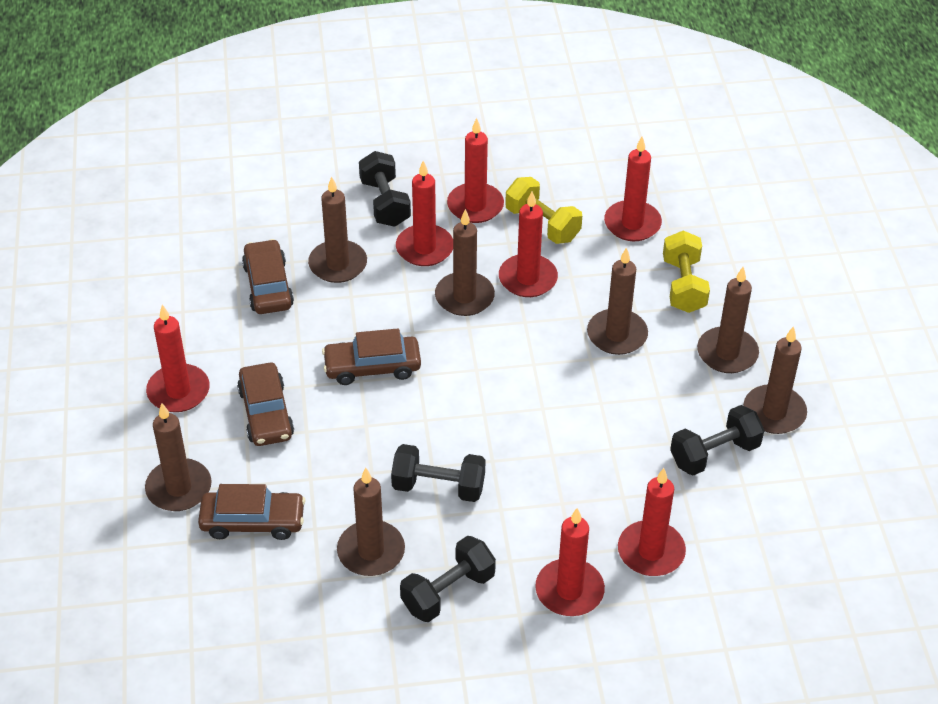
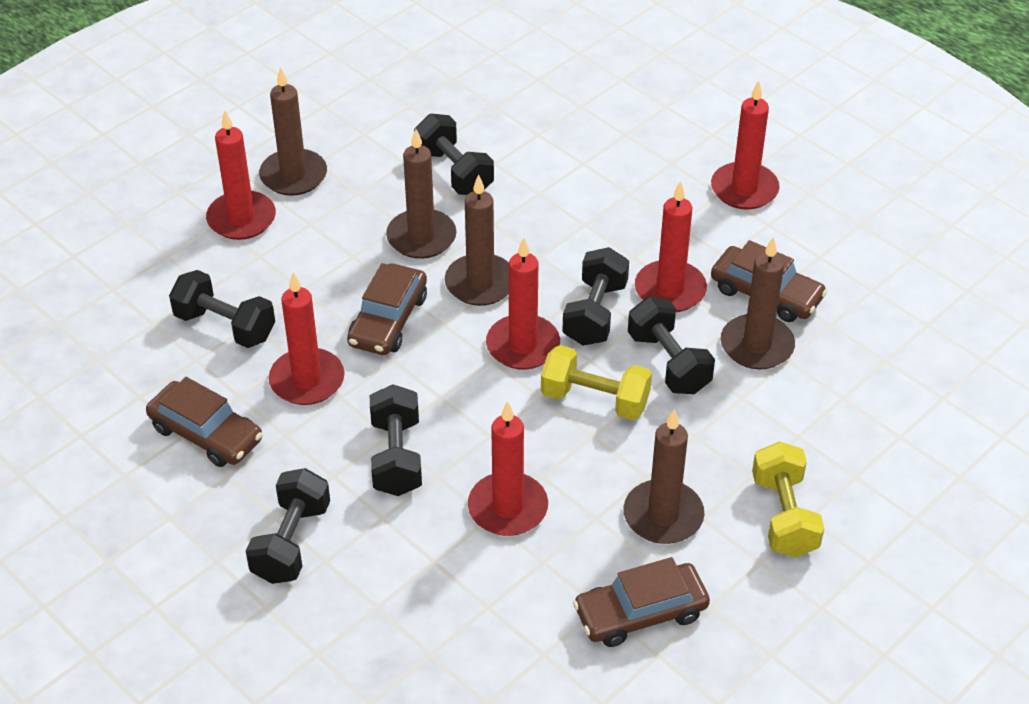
black dumbbell: [359,151,411,227] [391,444,485,502] [400,536,496,622] [670,405,764,476] = 4 -> [169,270,275,348] [246,468,330,584] [370,385,422,496] [414,113,494,195] [562,247,629,346] [628,297,715,394] = 6
brown candle: [145,403,212,511] [308,176,367,283] [337,468,405,576] [435,209,495,316] [587,247,648,355] [697,266,759,373] [743,326,807,434] = 7 -> [259,67,327,196] [386,129,456,259] [445,174,509,306] [623,409,705,544] [721,237,795,369] = 5
red candle: [146,305,210,412] [396,161,453,266] [447,118,504,223] [499,192,558,297] [535,508,605,616] [604,136,662,241] [618,468,686,576] = 7 -> [206,111,276,240] [269,272,345,405] [468,401,548,536] [486,237,560,370] [635,181,707,312] [711,80,780,209] = 6

